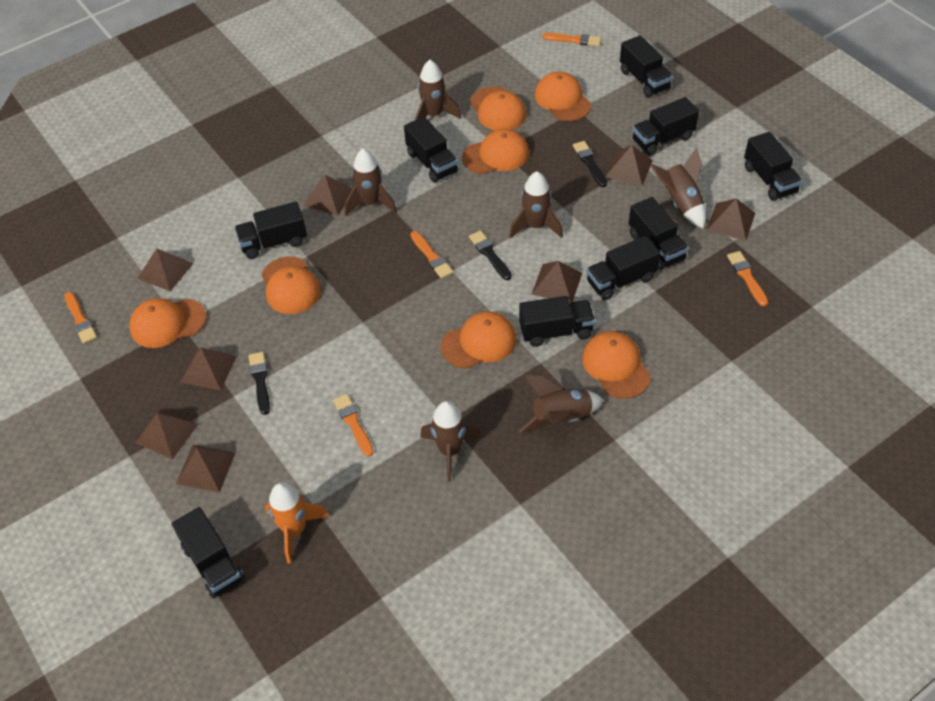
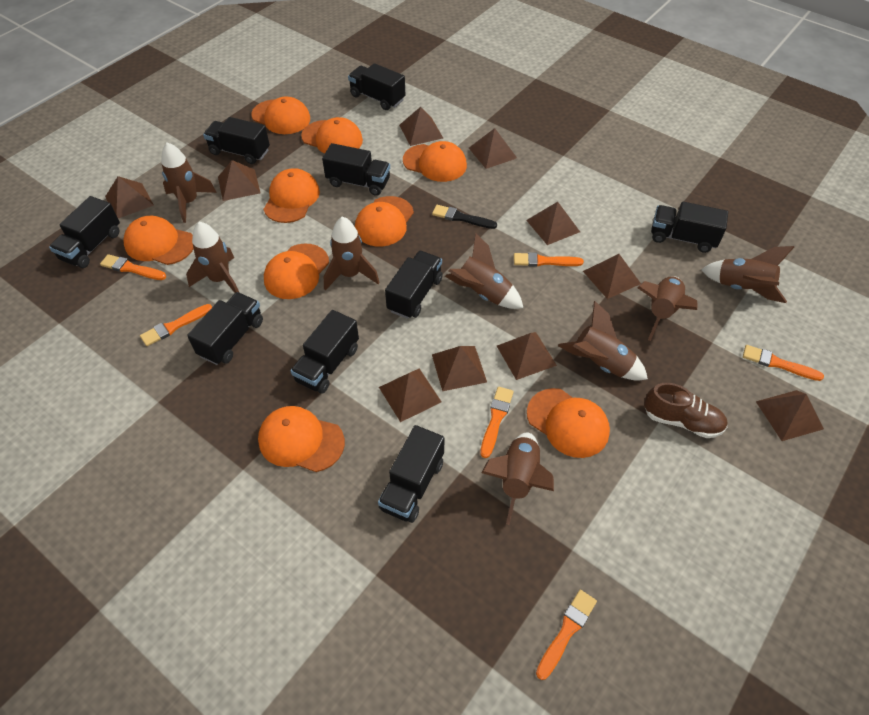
black brush: [249,352,270,415] [469,230,512,280] [573,141,607,187] = 3 -> [432,205,497,229] = 1
brown pyramid: [135,409,198,459] [137,249,193,292] [176,445,235,492] [181,347,237,390] [304,175,353,216] [532,261,582,303] [605,145,653,186] [707,198,755,241] = 8 -> [105,176,154,219] [218,160,261,201] [379,369,442,422] [399,107,443,146] [432,346,487,391] [469,128,517,169] [497,332,557,380] [526,202,580,245] [583,254,641,299] [756,390,824,441] = 10
brown rocket: [345,149,397,216] [415,60,461,120] [420,401,481,482] [509,171,563,239] [519,375,604,433] [650,148,706,229] = 6 -> [161,143,217,223] [186,222,239,293] [324,217,380,291] [445,233,523,309] [481,432,554,525] [558,301,648,381] [637,276,697,341] [701,246,794,303] = 8
brown shoe: none = 0 -> [644,383,728,438] = 1
orange brush: [64,292,97,344] [333,394,374,456] [410,231,453,279] [542,33,601,46] [727,251,768,306] = 5 -> [100,254,166,280] [140,304,212,346] [480,387,514,458] [514,252,584,267] [536,590,597,680] [743,345,824,381] = 6
orange cap: [129,298,206,348] [261,257,321,314] [441,312,517,369] [462,129,529,174] [470,87,526,131] [534,72,591,121] [582,331,651,399] = 7 -> [123,216,194,265] [251,97,310,134] [258,406,345,472] [264,168,320,223] [264,244,329,299] [301,117,363,154] [355,196,414,247] [403,141,467,182] [527,388,610,458] = 9
orange rocket: [265,482,329,564] = 1 -> none = 0

